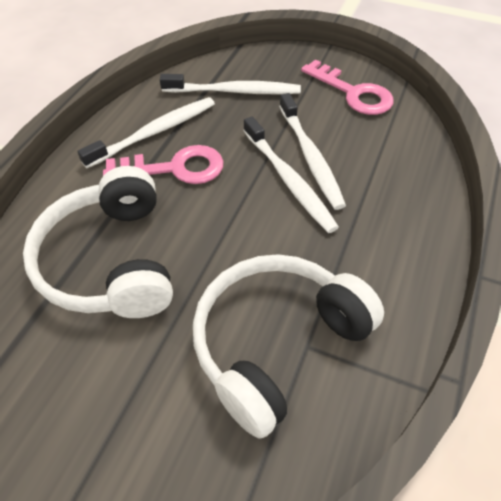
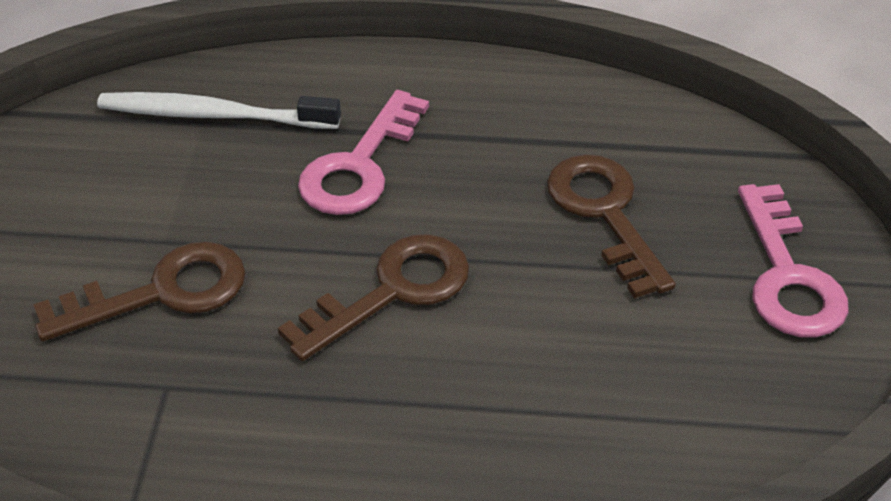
brown key: none = 0 -> [33,241,246,341] [278,234,469,361] [547,154,676,298] = 3
white headphones: [23,166,173,318] [193,254,384,439] = 2 -> none = 0
white toothbrush: [77,97,215,168] [160,74,301,94] [243,116,339,233] [279,93,346,210] = 4 -> [97,92,341,129] = 1

